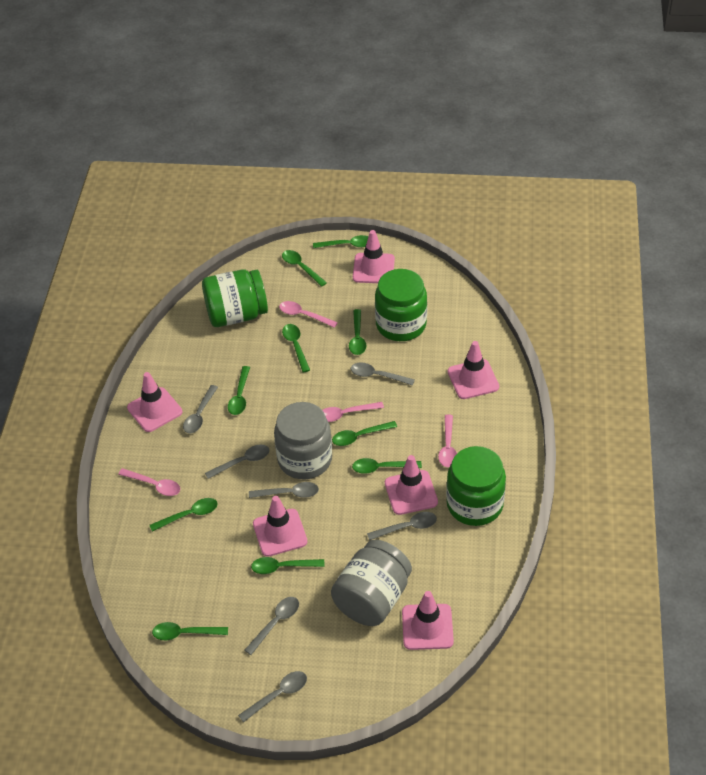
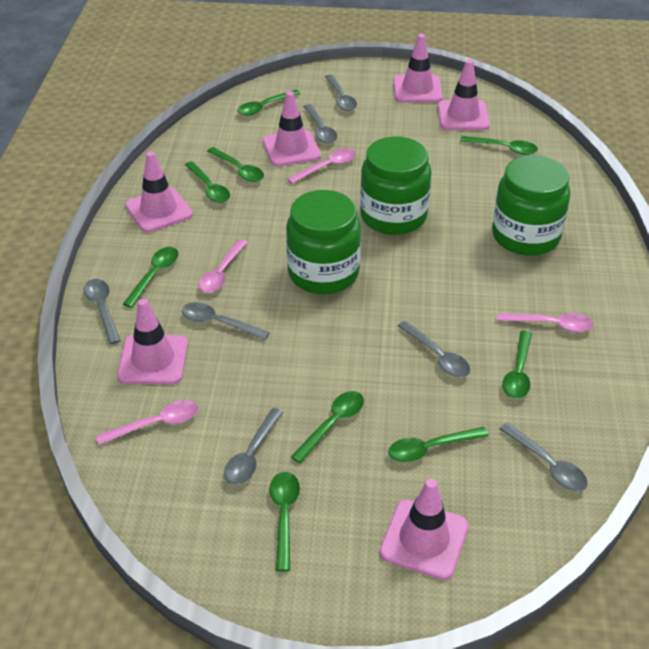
green spoon: [150,498,218,531] [152,622,228,640] [228,366,250,415] [251,557,325,574] [282,250,327,287] [282,324,310,373] [313,235,369,248] [332,421,397,446] [349,309,366,355] [352,458,422,474] = 10 -> [123,247,178,308] [185,161,230,203] [207,147,264,182] [237,90,301,116] [269,472,300,572] [291,391,364,463] [388,427,489,462] [460,136,538,155] [502,331,532,399] = 9
grey jar: [274,402,332,479] [331,540,412,626] = 2 -> none = 0

